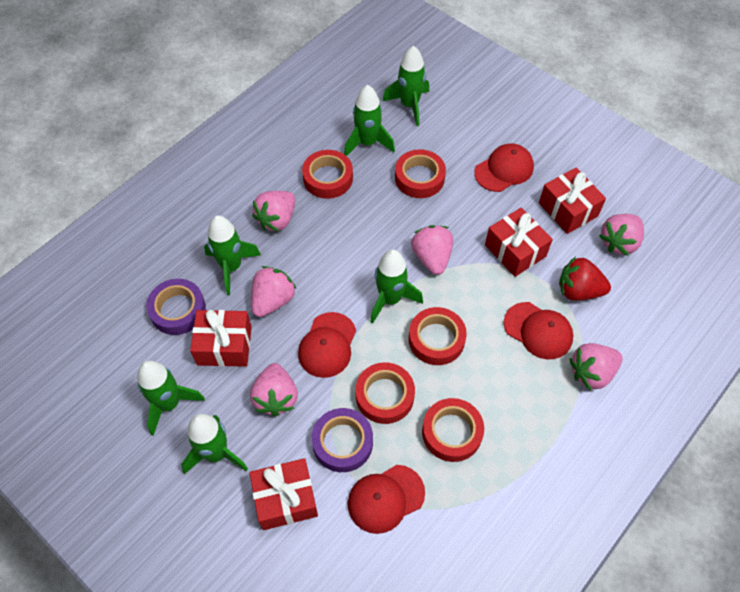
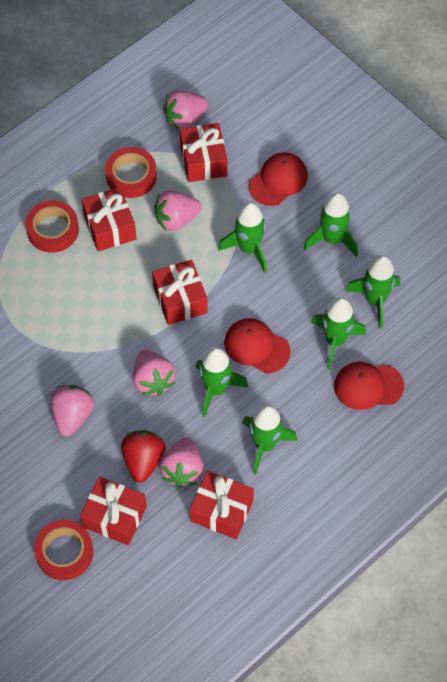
pink strawberry: [250,363,298,416] [251,266,296,317] [252,191,295,232] [411,225,453,275] [570,343,623,390] [599,214,644,256] = 6 -> [50,385,94,436] [133,350,175,396] [154,190,202,231] [159,437,204,488] [163,90,208,130] = 5
purple tape: [146,279,206,335] [312,408,373,472] = 2 -> none = 0
red cap: [298,312,356,378] [348,465,425,534] [474,144,534,192] [504,302,573,359] = 4 -> [224,318,291,374] [249,152,308,206] [334,362,404,410] = 3
red gift: [190,310,252,367] [250,458,318,530] [485,208,553,277] [539,168,606,234] = 4 -> [80,477,147,545] [81,187,136,252] [152,259,208,325] [180,123,227,182] [190,471,254,539] = 5
red tape: [302,150,353,199] [355,362,415,424] [395,149,446,198] [409,307,467,365] [422,398,484,462] = 5 -> [25,200,79,253] [34,520,93,580] [105,147,157,198] = 3

